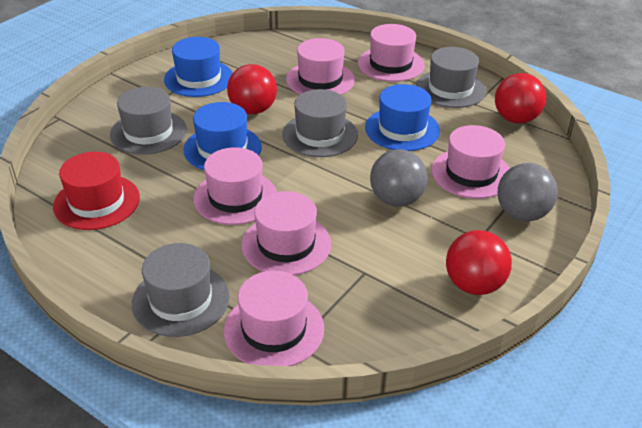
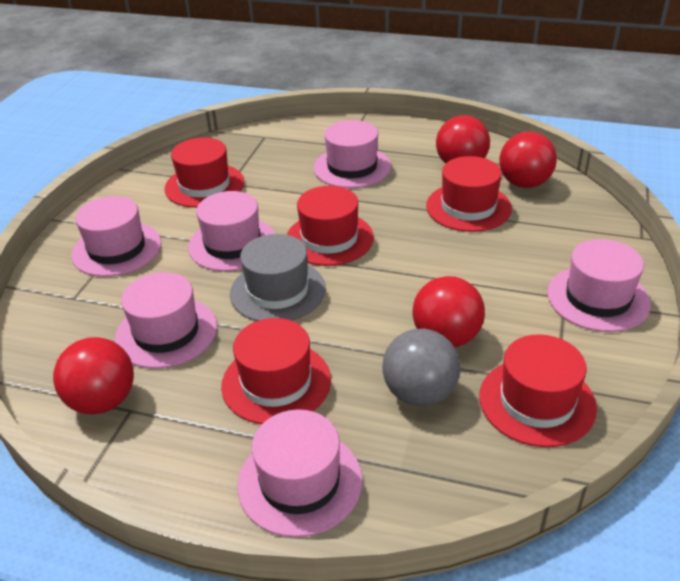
blue hat: [164,37,232,97] [183,102,262,170] [365,84,440,151] = 3 -> none = 0
grey ball: [370,149,428,206] [498,163,558,221] = 2 -> [382,329,460,406] = 1
grey hat: [110,87,187,155] [132,243,230,337] [282,89,358,157] [416,47,486,108] = 4 -> [230,234,326,321] = 1
red ball: [227,64,277,114] [446,230,512,295] [495,73,546,124] = 3 -> [53,337,134,415] [412,276,485,347] [436,115,490,164] [499,132,557,188] = 4
red hat: [53,152,140,230] = 1 -> [164,138,244,208] [221,318,331,424] [287,186,374,266] [426,156,512,232] [479,334,597,447] = 5

